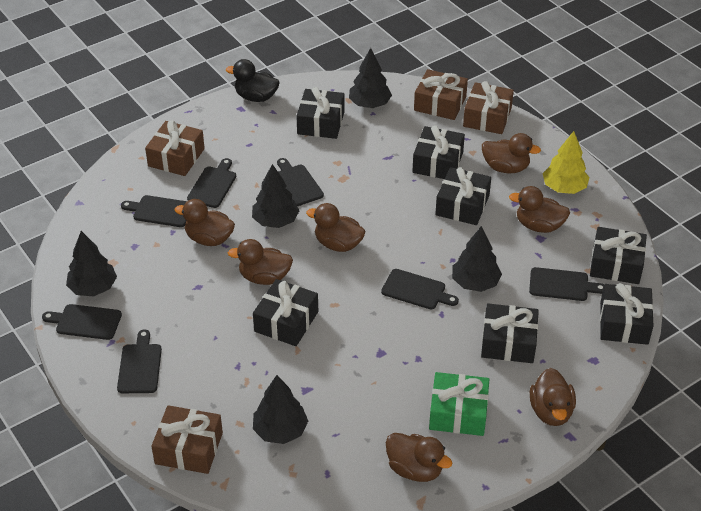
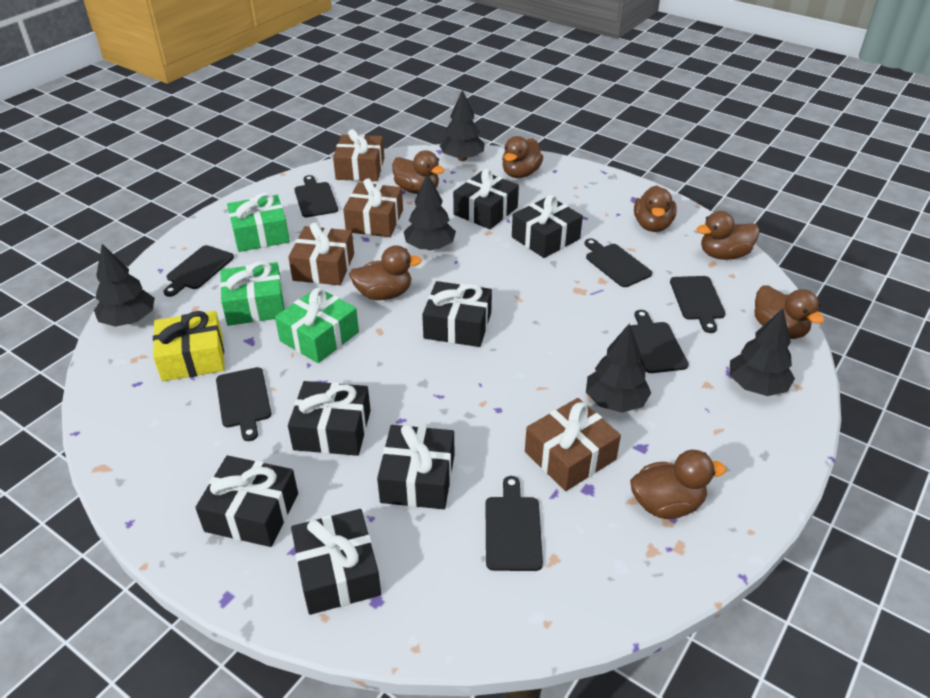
black duck: [226,59,280,102] = 1 -> none = 0
green gift: [429,372,489,436] = 1 -> [220,261,285,326] [227,192,290,252] [275,287,359,363] = 3
yellow gift: none = 0 -> [153,311,225,381] = 1
yellow tree: [543,131,590,194] = 1 -> none = 0

